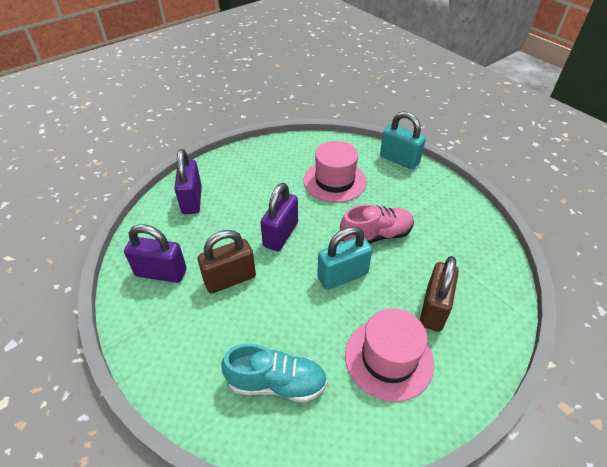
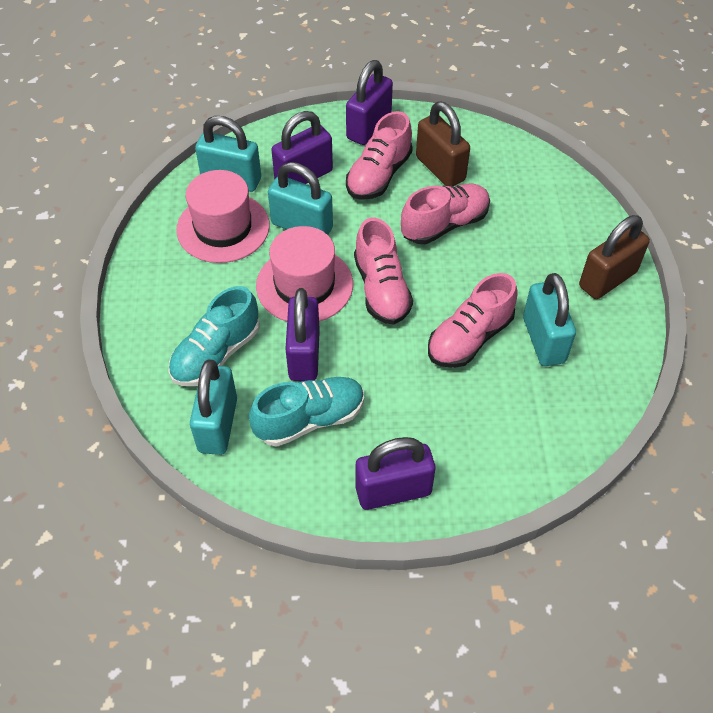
pink shoe: [340,204,414,244] = 1 -> [346,111,413,200] [354,218,413,325] [401,184,490,244] [428,273,518,368] = 4
purple padlock: [124,224,187,283] [174,149,202,214] [260,183,298,251] = 3 -> [271,111,333,184] [285,288,320,381] [346,60,393,145] [356,437,435,510] = 4
turquoise padlock: [317,226,372,290] [380,111,426,170] = 2 -> [190,360,237,455] [195,116,261,192] [268,162,333,235] [523,273,576,366] = 4
turquoise shoe: [221,344,327,402] = 1 -> [169,286,260,386] [249,377,364,447] = 2

